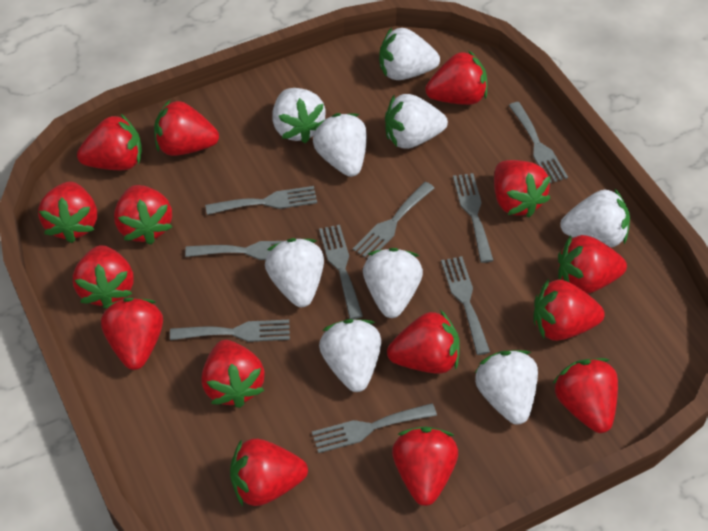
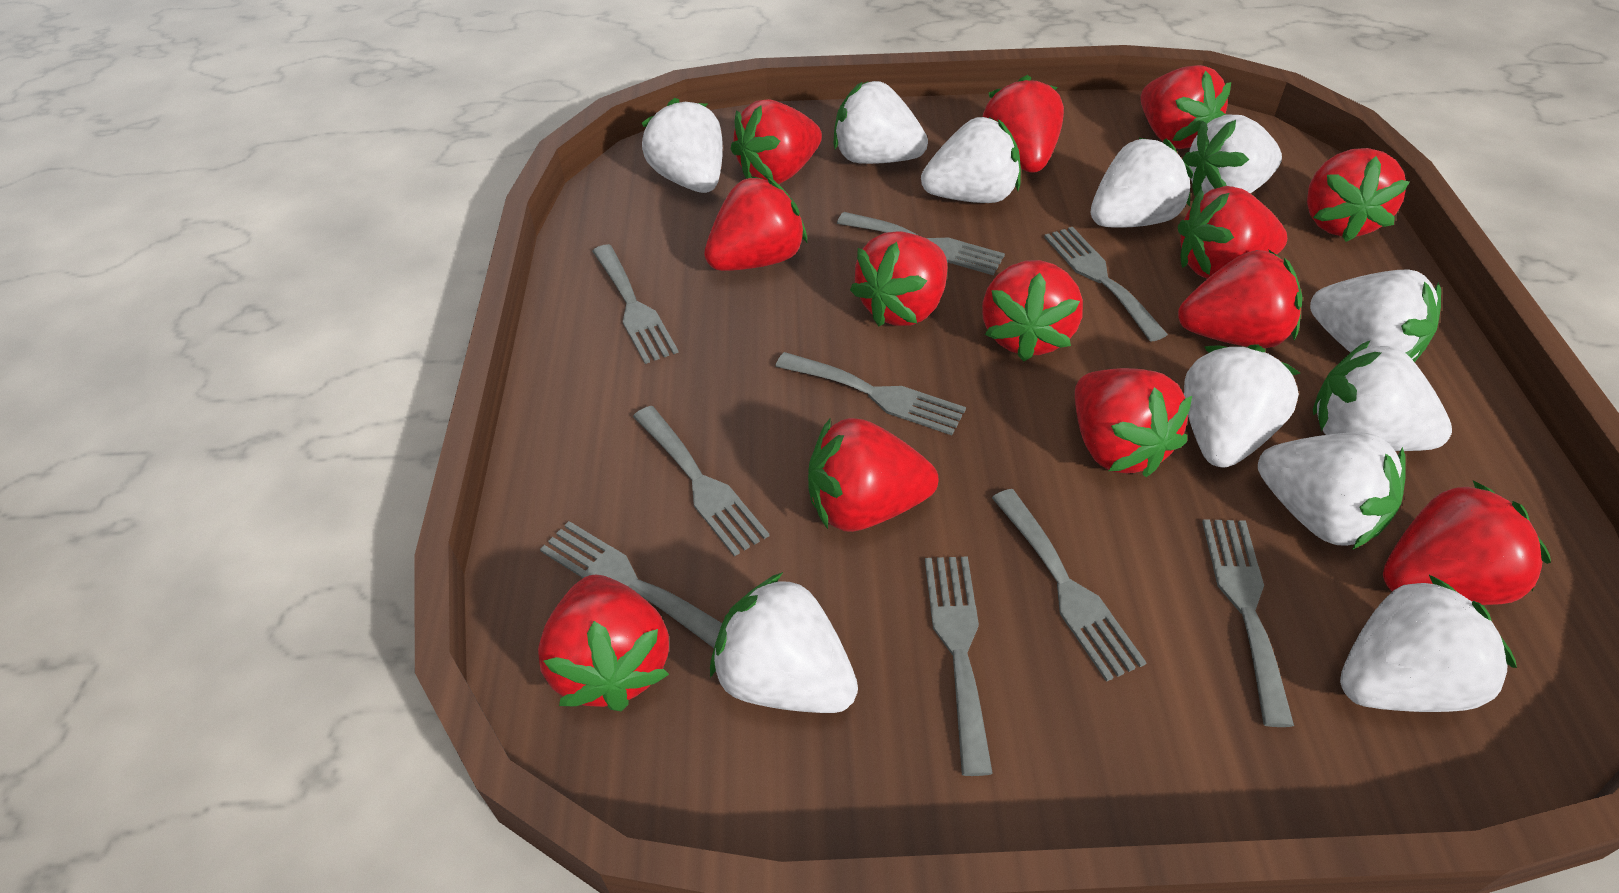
red strawberry: [38,182,97,243] [73,245,134,306] [77,114,142,170] [101,298,163,370] [114,185,172,245] [154,100,219,156] [202,340,265,408] [230,439,308,506] [387,310,459,374] [392,427,458,506] [425,50,488,105] [494,160,550,217] [533,279,605,341] [552,358,618,433] [558,235,627,294] = 15 -> [538,574,669,711] [704,176,807,271] [731,99,822,184] [808,418,938,532] [850,231,947,327] [982,260,1083,361] [983,75,1064,173] [1075,368,1192,477] [1140,65,1231,149] [1178,186,1287,279] [1178,249,1303,348] [1307,148,1410,242] [1383,480,1551,605] = 13
white strawberry: [265,238,324,307] [272,88,326,144] [313,113,367,177] [319,319,381,392] [363,248,423,318] [379,28,440,80] [385,94,448,149] [475,350,538,425] [560,188,630,247] = 9 -> [642,98,723,193] [710,572,858,713] [833,81,928,164] [921,117,1021,203] [1091,138,1193,228] [1182,114,1282,196] [1184,345,1300,468] [1258,432,1406,550] [1310,270,1441,362] [1313,340,1452,451] [1340,575,1517,712] = 11

